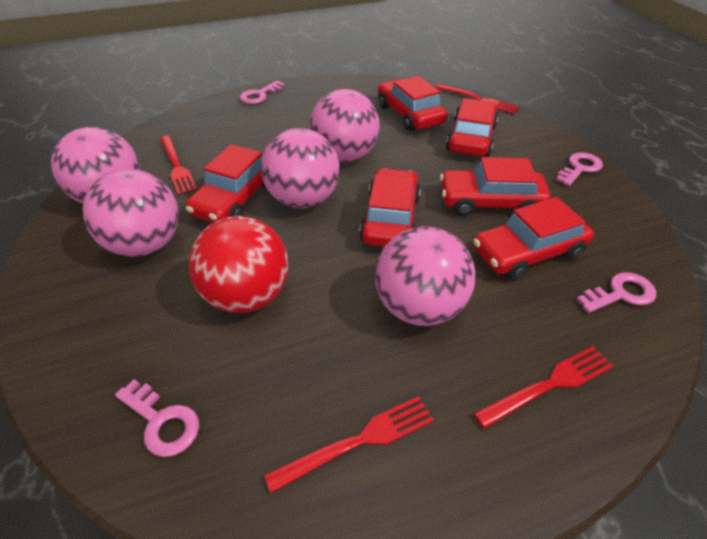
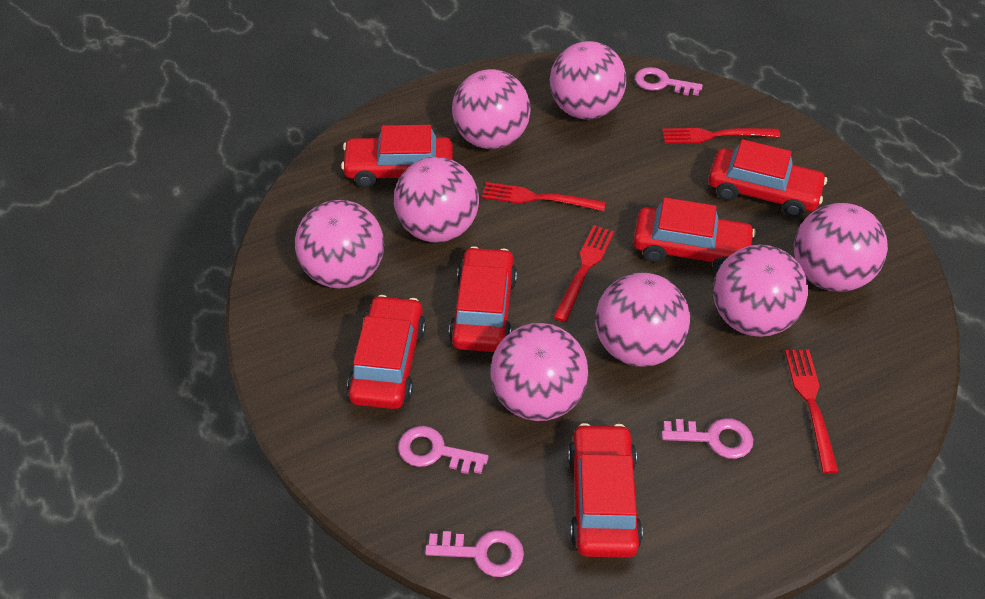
pink ball: [51,127,140,204] [83,169,179,257] [261,128,340,208] [310,89,380,162] [375,226,475,326] = 5 -> [295,200,384,289] [394,157,479,243] [452,69,531,149] [490,323,588,421] [550,41,626,120] [595,273,690,367] [713,245,808,337] [794,203,888,292] = 8
red ball: [189,216,289,313] = 1 -> none = 0

